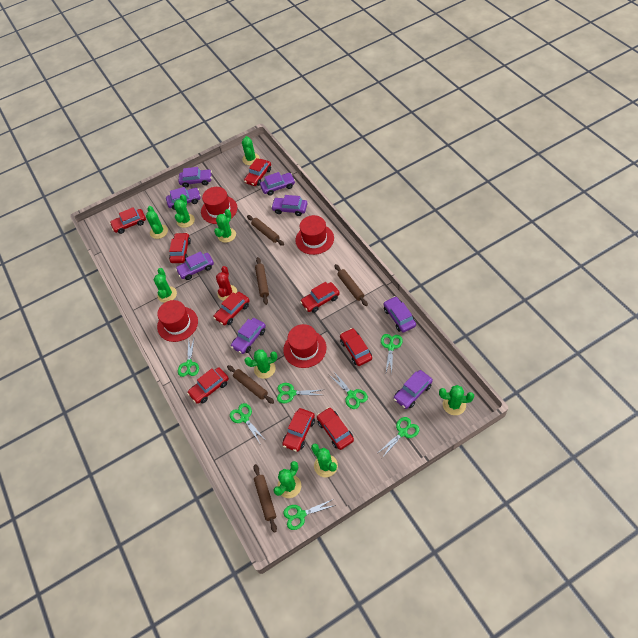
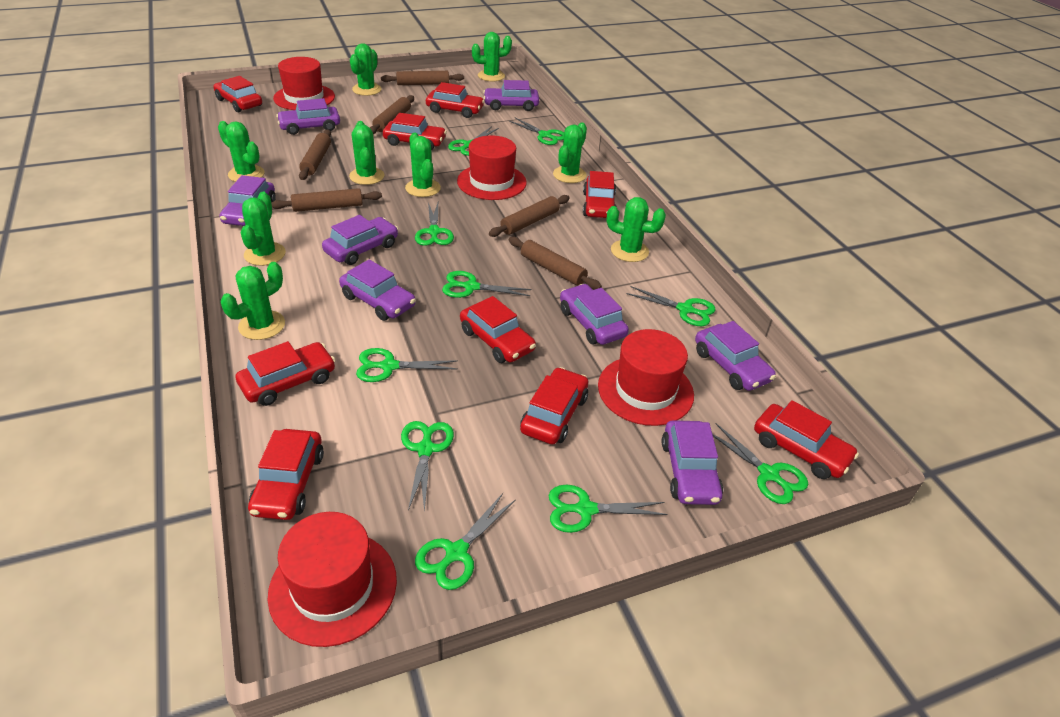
brown rolling pin: [227,365,274,404] [247,215,284,246] [253,464,277,533] [255,257,269,305] [334,264,368,306] = 5 -> [271,188,382,212] [299,130,331,180] [370,95,414,134] [381,71,464,85] [489,195,570,237] [509,237,602,290] = 6
green scissors: [178,339,199,377] [230,403,264,443] [277,383,321,403] [283,499,336,530] [329,372,368,409] [378,417,419,458] [381,334,403,373] = 7 -> [356,348,458,382] [401,421,454,512] [415,203,454,246] [415,493,516,590] [442,271,532,298] [448,126,499,156] [509,118,564,145] [548,485,667,533] [626,286,716,326] [712,423,808,504] = 10
red cactus: [216,266,237,301] = 1 -> none = 0

